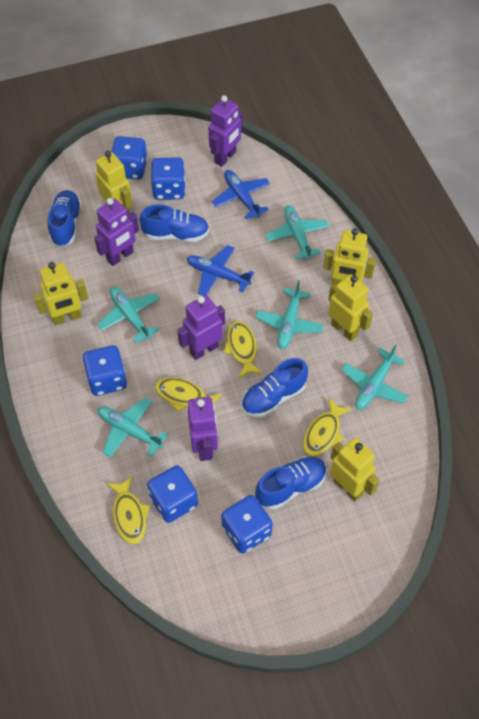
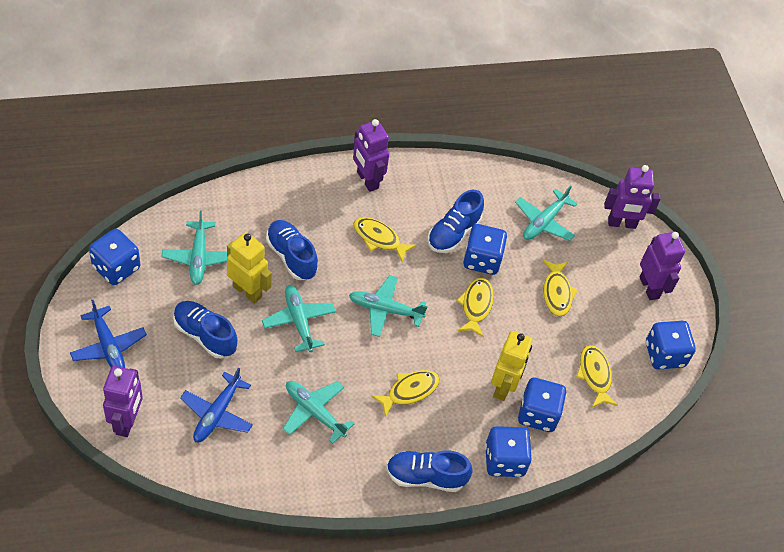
yellow fish: [107,476,150,544] [155,378,222,413] [223,321,263,378] [303,397,352,457] = 4 -> [354,217,416,262] [371,370,439,418] [456,278,494,337] [543,260,578,316] [576,345,618,407] = 5
yellow robot: [34,262,88,325] [96,151,132,214] [324,228,376,285] [328,274,373,341] [330,438,379,502] = 5 -> [227,232,272,304] [491,331,532,401] = 2

